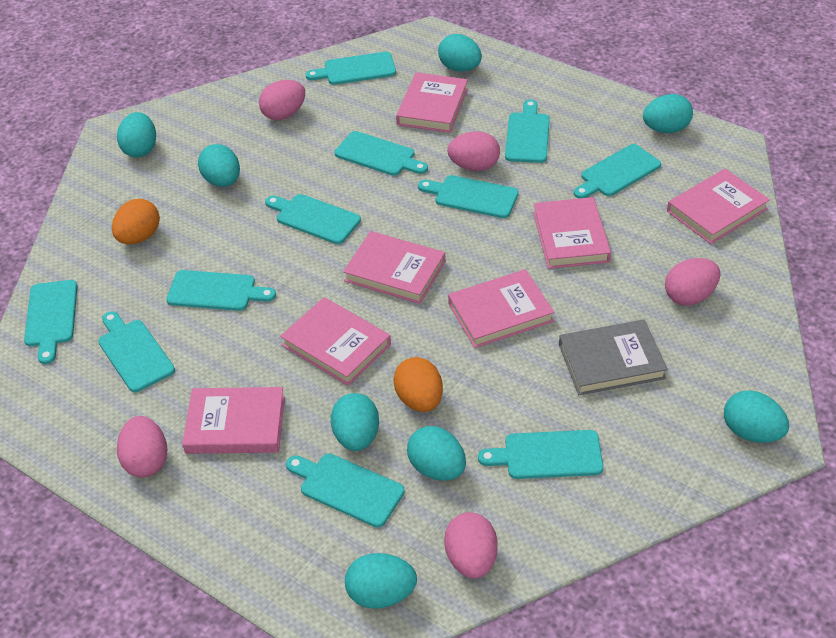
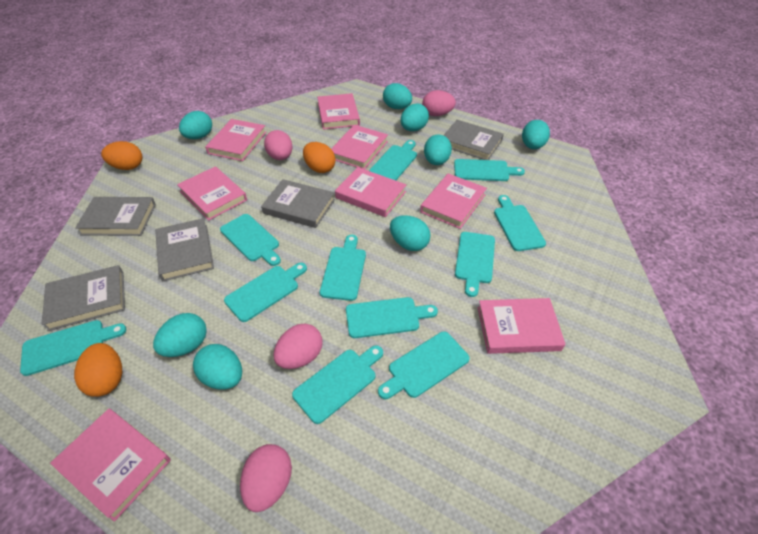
grey book: [559,320,668,395] = 1 -> [42,265,125,331] [75,197,156,236] [155,218,214,281] [261,179,335,228] [443,120,504,160] = 5
orange egg: [112,199,160,244] [393,357,443,412] = 2 -> [74,343,122,397] [101,141,142,170] [303,142,335,173] = 3
pink book: [182,387,285,454] [280,297,391,386] [343,231,445,304] [396,72,468,133] [448,269,555,348] [533,197,611,269] [667,169,770,244] = 7 -> [50,409,171,522] [177,166,247,221] [205,119,267,161] [317,93,360,130] [331,125,388,169] [335,167,406,217] [420,173,487,229] [477,298,565,354] = 8
pink egg: [117,416,168,478] [259,80,305,120] [444,512,498,579] [447,131,500,171] [665,258,720,305] = 5 -> [240,444,292,512] [264,130,293,160] [273,324,323,369] [422,90,456,116] = 4

